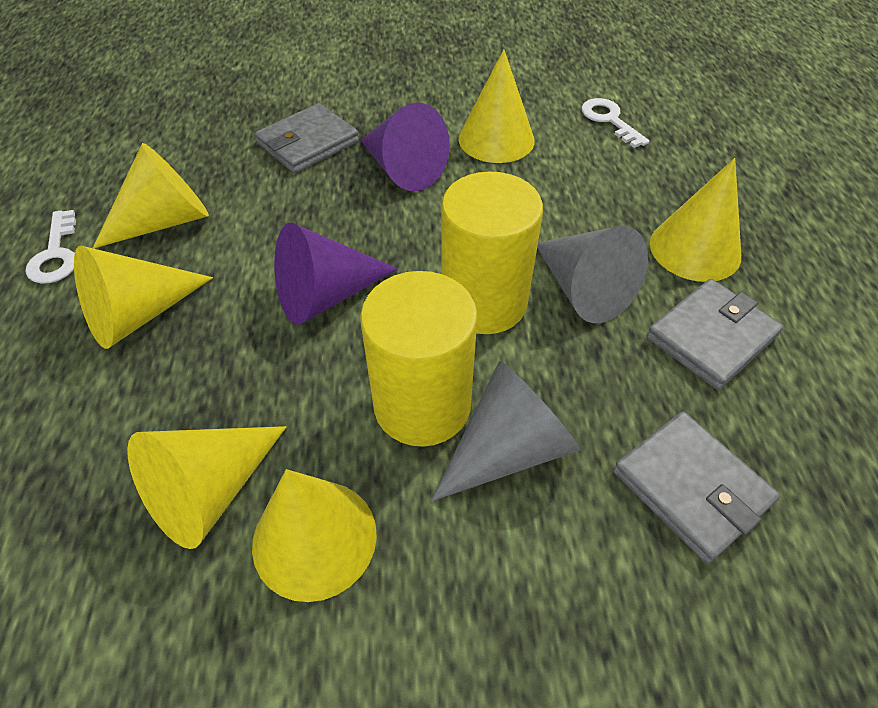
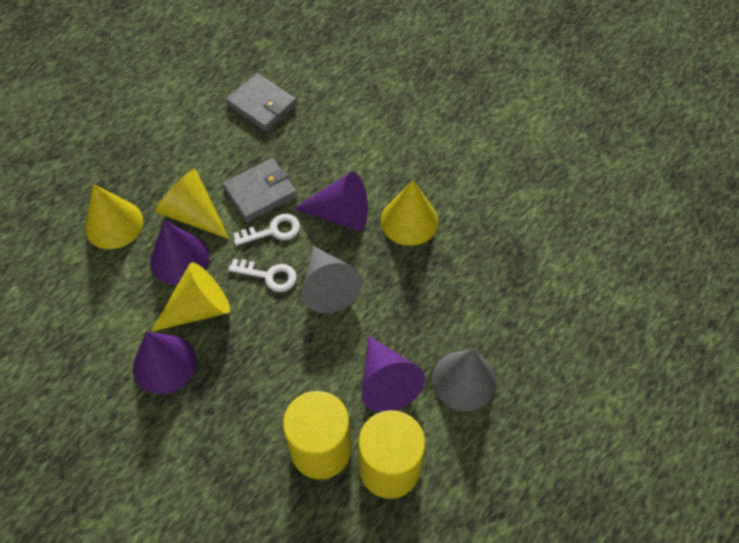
grey wallet: [255,103,359,173] [613,411,780,563] [646,279,783,390] = 3 -> [222,158,297,222] [226,73,297,132] = 2
purple cone: [274,223,398,325] [361,103,450,191] = 2 -> [133,332,197,394] [150,220,210,285] [293,172,368,231] [362,335,425,412] = 4
yellow cone: [74,246,213,349] [93,143,209,248] [127,426,287,549] [252,469,377,602] [459,49,535,163] [650,158,741,282] = 6 -> [85,184,143,249] [151,262,230,332] [155,169,229,239] [381,180,438,246] = 4

